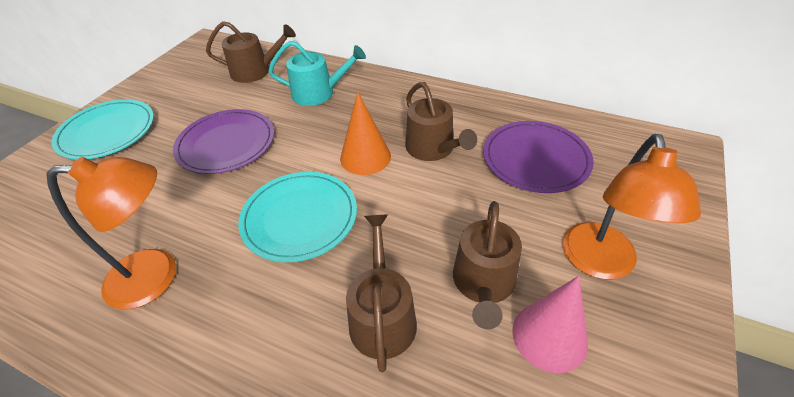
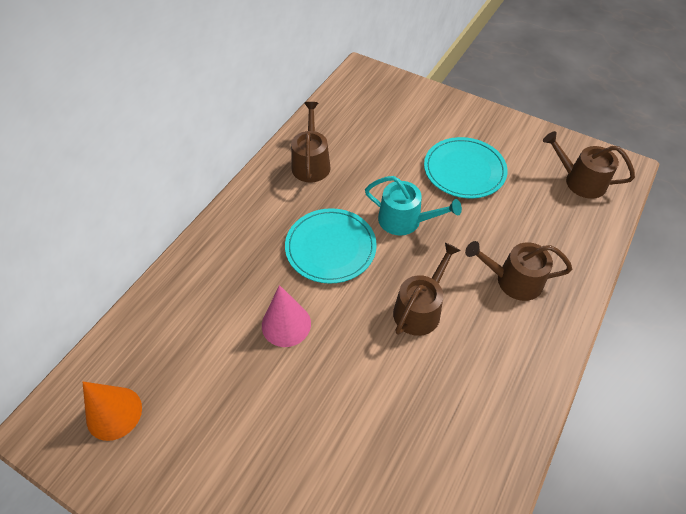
orange lamp: [46,157,176,310] [562,134,701,279] = 2 -> none = 0
purple plate: [173,109,274,174] [483,121,594,193] = 2 -> none = 0

